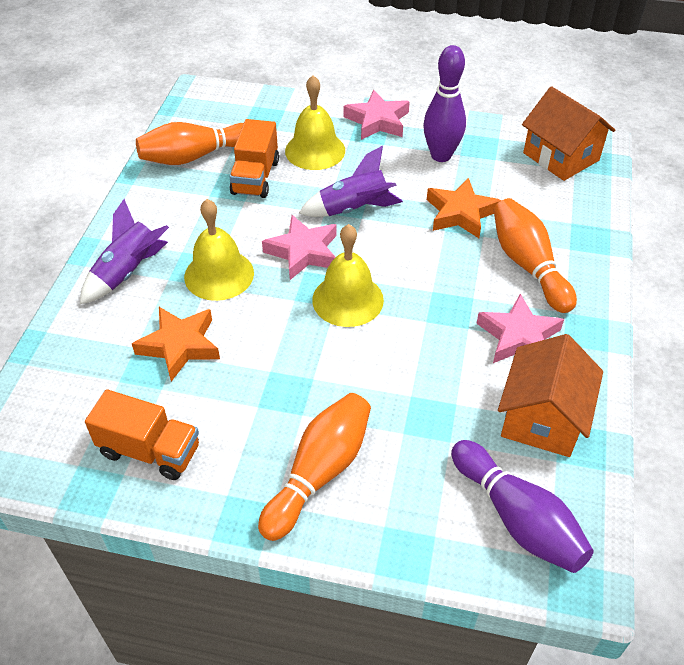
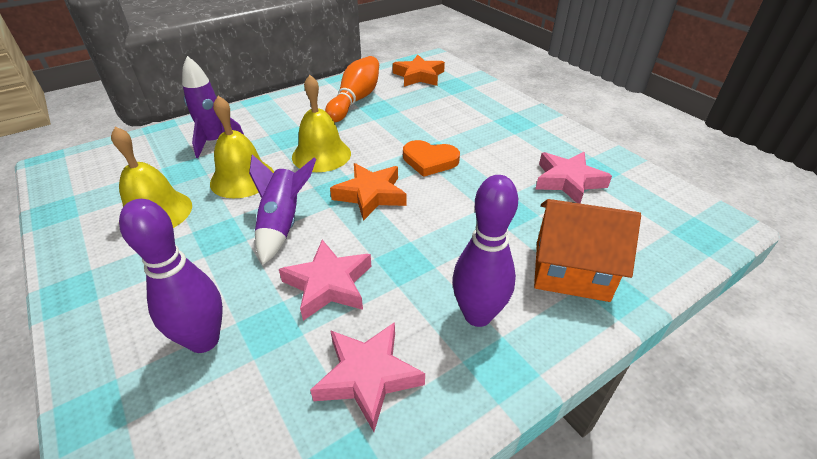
orange bowling pin: [136,122,244,165] [258,393,371,541] [494,198,577,313] = 3 -> [325,56,379,122] = 1
orange heart: none = 0 -> [403,140,460,177] = 1
orange house: [498,334,603,457] [522,86,615,181] = 2 -> [534,199,641,302] = 1
orange truck: [85,389,199,480] [229,119,279,198] = 2 -> none = 0

